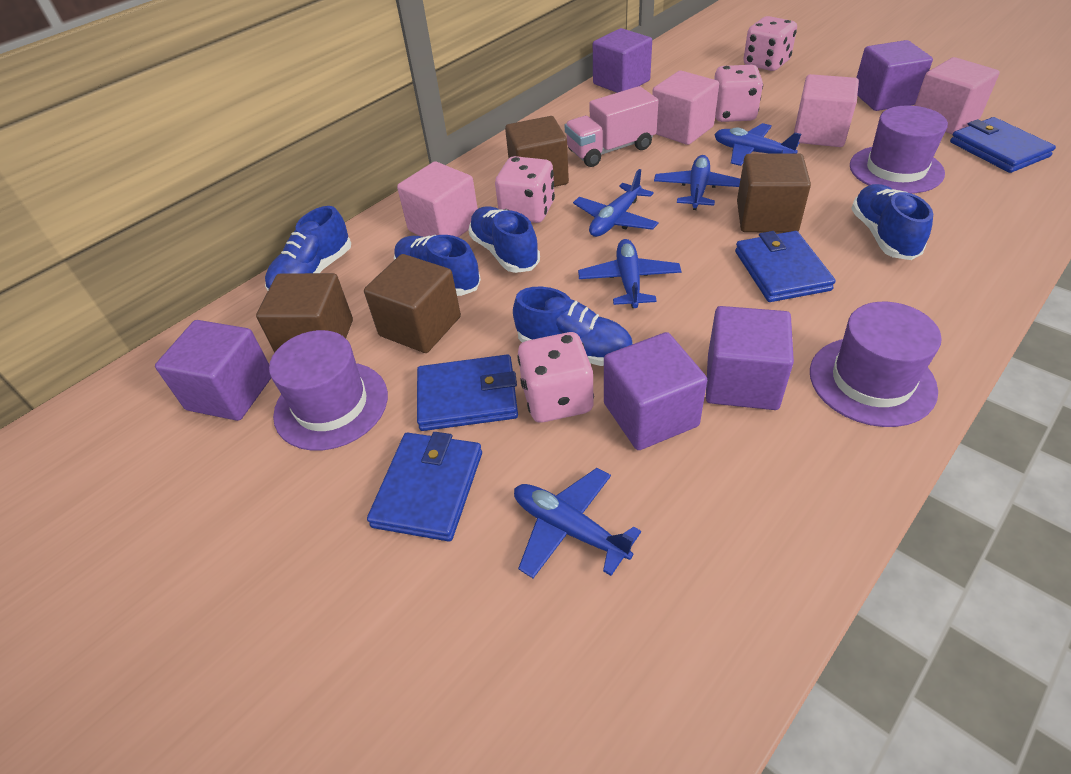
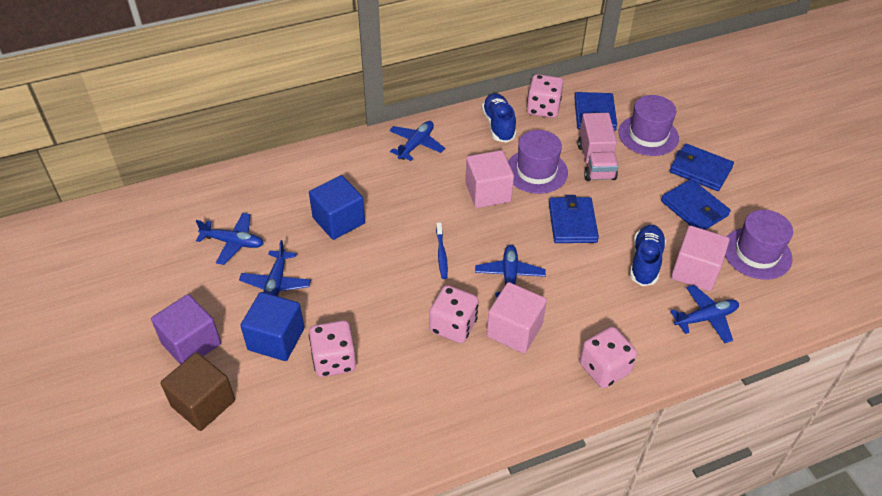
blue cube: none = 0 -> [240,292,304,361] [309,175,365,240] = 2
blue shoe: [265,206,351,291] [394,235,481,296] [468,207,540,273] [513,287,633,366] [851,184,933,260] = 5 -> [482,93,516,143] [630,225,666,286] = 2
blue toothbrush: none = 0 -> [436,222,448,279] = 1
brown cube: [256,273,353,353] [364,254,461,353] [505,116,569,187] [737,153,811,233] = 4 -> [161,352,235,431] = 1
pink cube: [397,161,478,237] [652,71,719,145] [794,74,859,147] [914,57,1000,134] = 4 -> [465,150,514,208] [486,282,547,353] [671,226,730,291] = 3
purple cube: [155,320,271,421] [593,28,652,93] [604,332,707,450] [706,306,794,410] [856,40,933,111] = 5 -> [151,294,221,365] = 1

